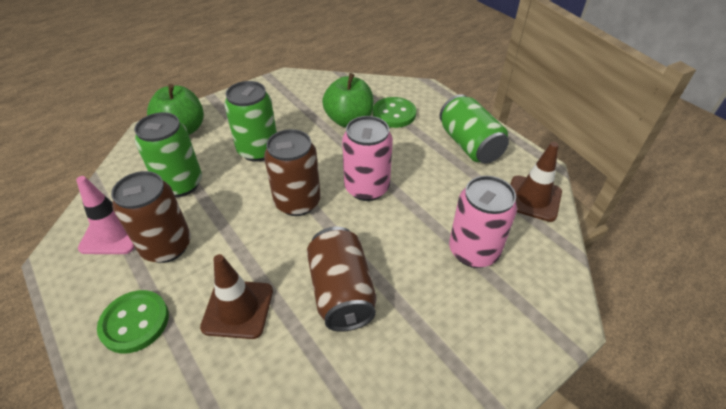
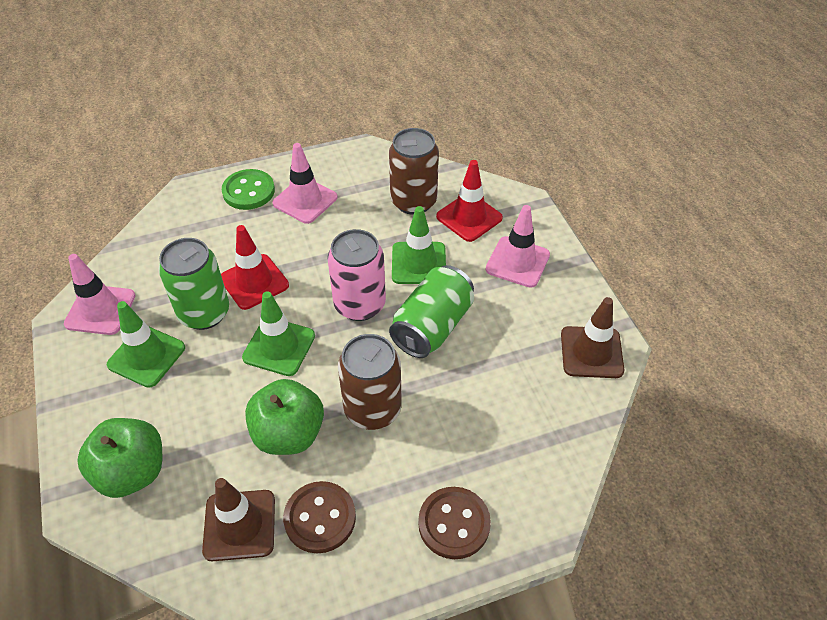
brown button: none = 0 -> [283,481,356,553] [418,487,491,559] = 2
brown can: [111,171,191,263] [264,129,321,216] [307,227,377,332] = 3 -> [338,334,402,430] [389,128,439,215] = 2
green button: [97,290,169,354] [373,97,416,128] = 2 -> [222,169,275,210] = 1
green can: [134,112,202,197] [224,81,277,162] [440,94,509,163] = 3 -> [159,238,229,330] [389,265,474,358] = 2
green traffic cone: none = 0 -> [107,301,185,388] [242,291,315,376] [392,206,446,284] = 3
pink can: [342,116,393,201] [449,176,517,268] = 2 -> [327,229,386,321] = 1
pink traffic cone: [76,176,135,254] = 1 -> [64,254,136,335] [272,143,338,224] [486,205,550,288] = 3
red traffic cone: none = 0 -> [221,225,289,310] [436,160,503,242] = 2

